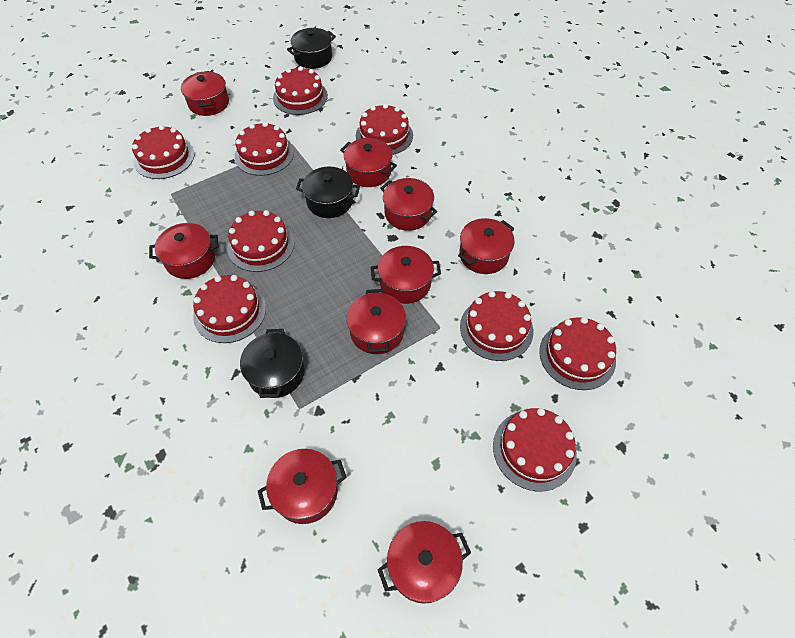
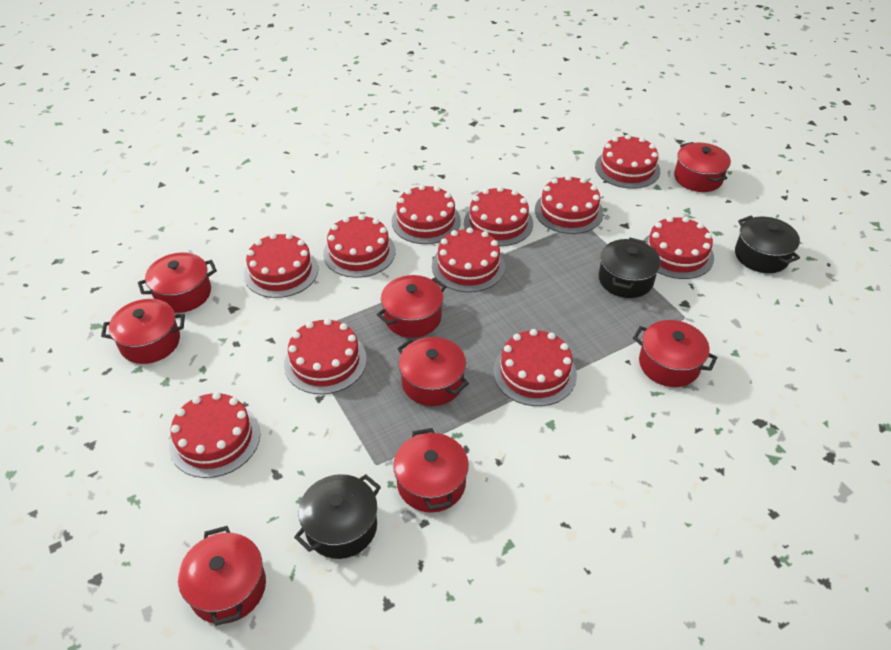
red cake: [132,125,195,179] [193,275,266,343] [227,210,294,272] [234,122,294,176] [273,66,328,115] [356,104,413,155] [460,291,533,361] [493,408,577,492] [539,317,616,390] = 9 -> [169,392,260,478] [244,233,318,298] [284,318,367,394] [323,214,395,278] [391,185,461,244] [432,227,505,292] [464,186,533,246] [493,329,577,406] [535,175,604,234] [595,134,660,189] [643,216,714,279] = 11
red pot: [149,223,218,279] [181,71,229,116] [258,449,347,524] [340,138,397,187] [346,289,406,354] [371,246,441,304] [377,521,471,604] [381,178,437,231] [458,218,514,274] = 9 -> [101,299,185,364] [138,252,217,313] [178,526,266,626] [377,275,446,338] [393,428,469,513] [397,337,469,406] [633,320,717,387] [674,142,731,192] = 8

